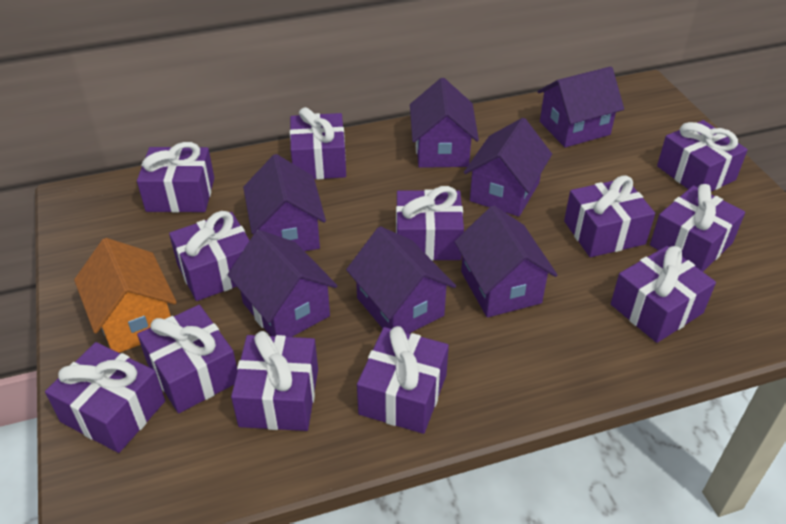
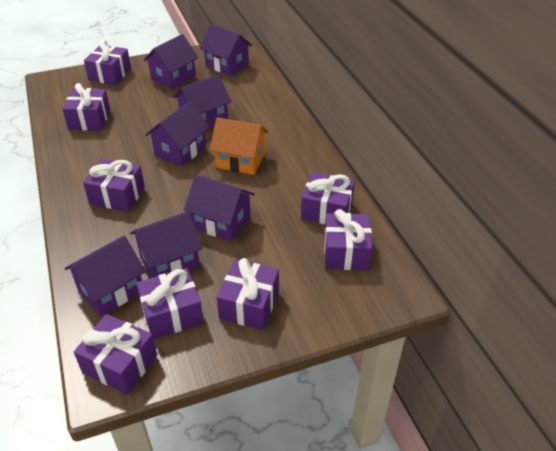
purple gift: [45,342,165,453] [137,142,214,213] [137,305,238,413] [169,211,250,301] [231,331,318,431] [290,107,346,180] [357,326,449,434] [396,186,464,261] [564,175,655,257] [611,246,716,343] [650,184,745,272] [657,120,748,191] = 12 -> [62,83,110,131] [74,314,157,395] [83,159,145,212] [84,40,131,85] [136,268,204,339] [217,258,279,330] [301,172,355,224] [324,209,373,270] = 8

